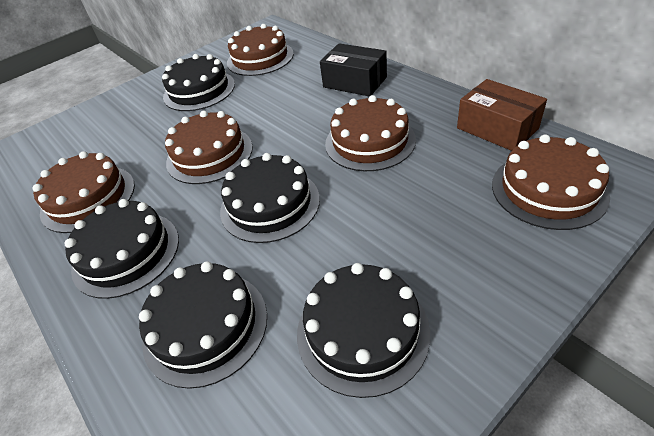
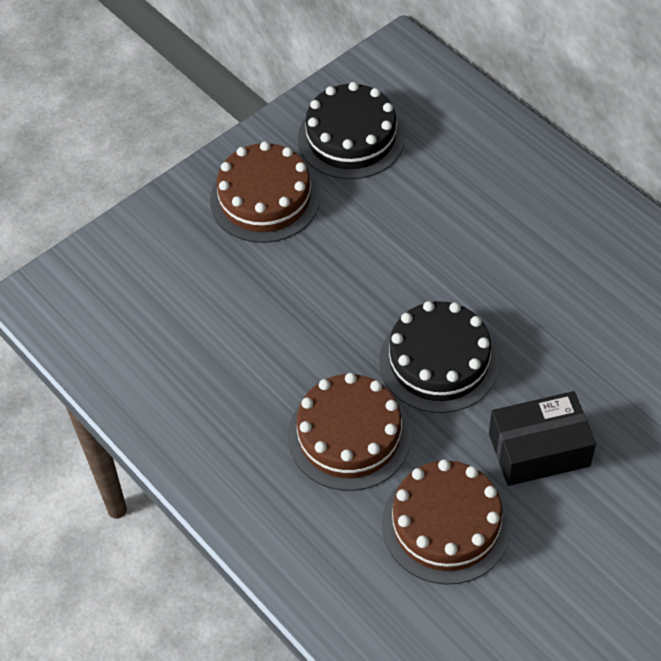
black cake: [65,199,179,299] [139,261,267,389] [162,54,235,111] [220,153,320,243] [297,263,430,398] = 5 -> [298,82,405,179] [379,301,499,413] = 2
brown box: [457,79,547,151] = 1 -> none = 0
brown cake: [32,151,135,233] [165,111,253,184] [227,24,294,76] [325,95,416,171] [492,134,610,230] = 5 -> [210,141,320,243] [288,373,411,491] [382,460,511,585] = 3

